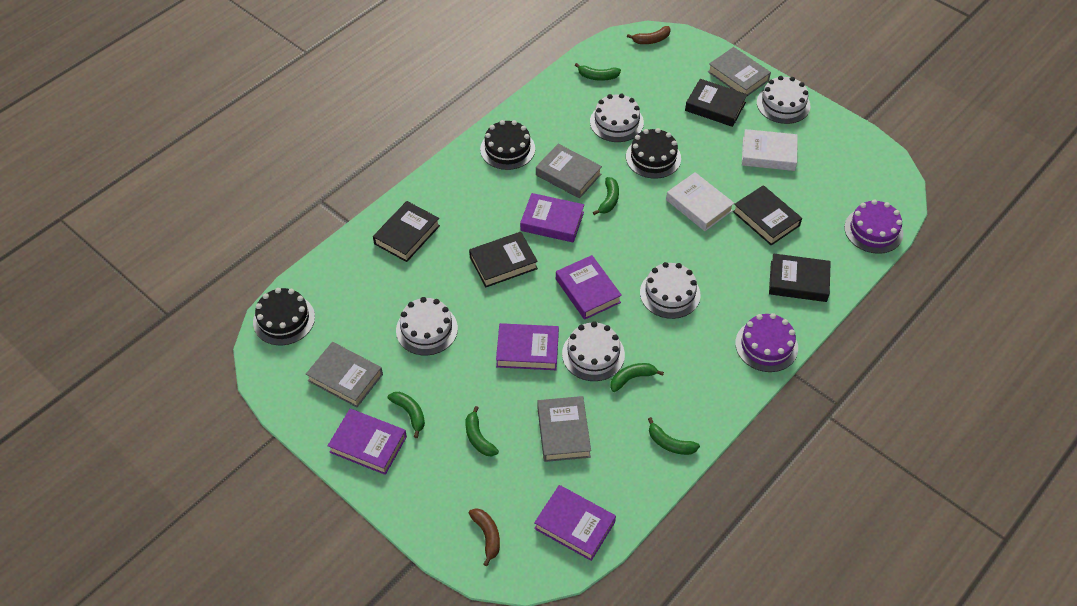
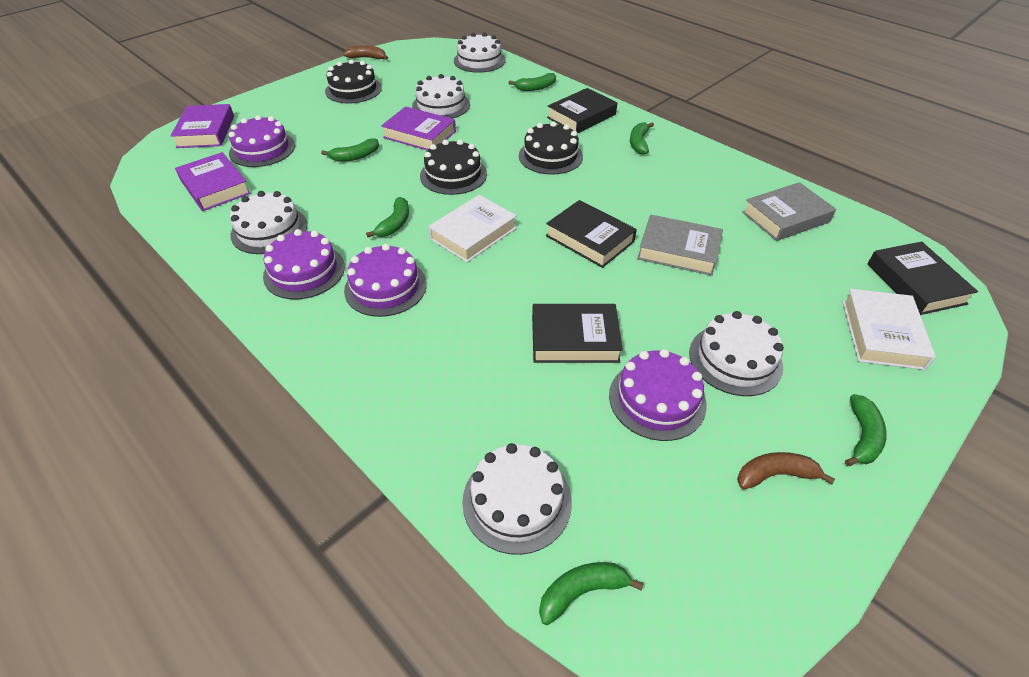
black book: [373,201,440,262] [469,232,538,287] [685,79,748,127] [733,185,802,245] [769,253,831,302] = 5 -> [532,304,623,363] [546,200,637,268] [547,88,617,134] [867,242,978,315] = 4
grey book: [306,342,383,407] [536,144,602,199] [537,396,591,462] [708,47,771,96] = 4 -> [637,214,723,276] [742,182,836,241] = 2
purple book: [328,409,407,475] [496,323,559,370] [520,193,584,243] [534,485,616,561] [556,255,622,320] = 5 -> [170,104,234,148] [175,152,251,211] [381,106,456,150] = 3
purple cake: [735,313,798,372] [844,199,904,254] = 2 -> [229,115,295,167] [263,229,345,299] [344,244,427,317] [609,349,707,441] = 4

